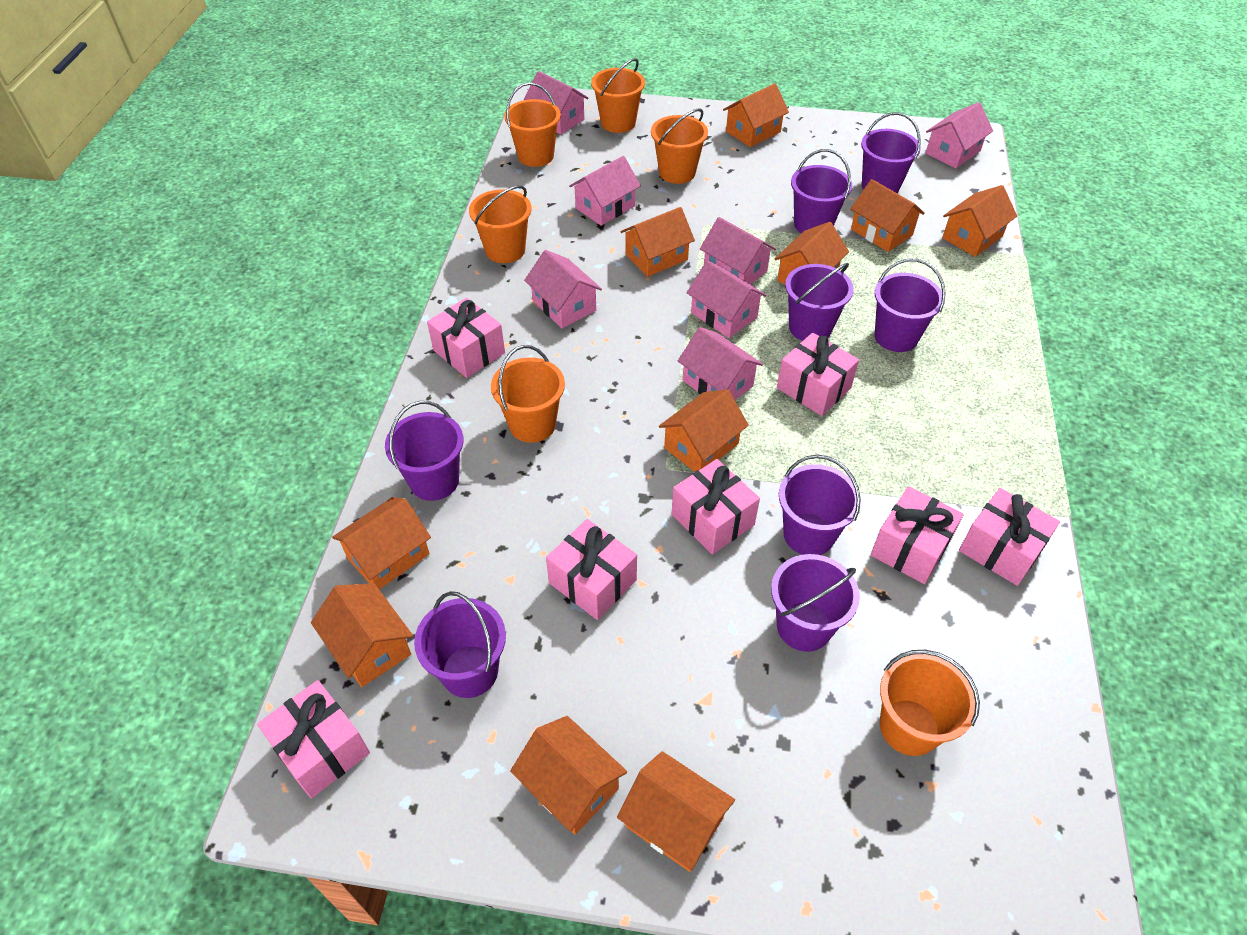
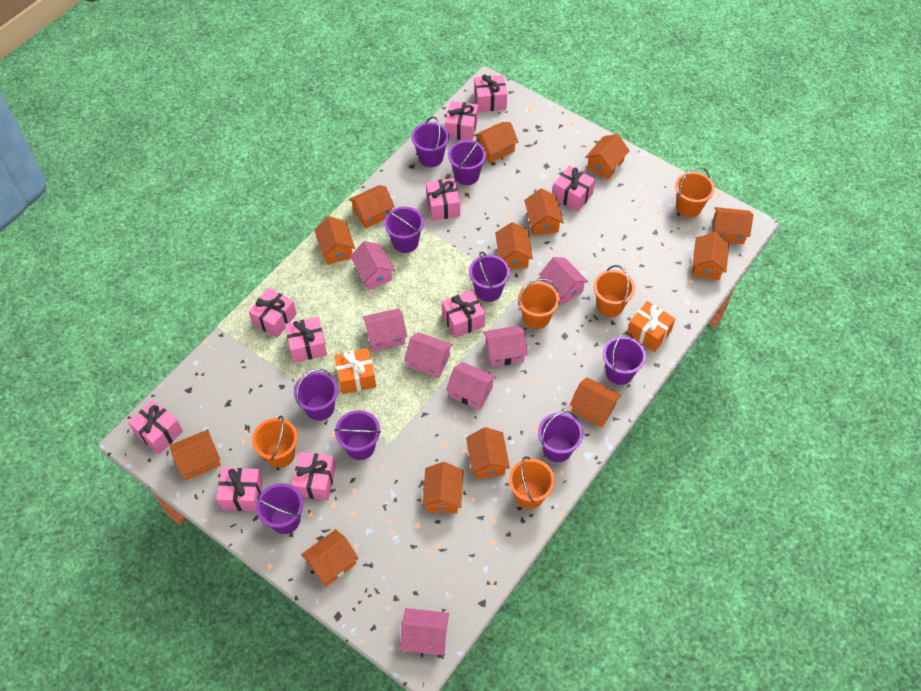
orange bucket: [469,185,531,263] [491,345,565,443] [504,83,561,167] [591,58,645,133] [651,108,708,184] [880,650,980,756] = 6 -> [252,416,298,468] [509,456,555,509] [518,278,560,329] [593,265,635,317] [675,166,715,217] = 5
orange gift: none = 0 -> [334,348,376,394] [627,301,675,352] = 2
orange house: [311,583,413,687] [332,497,431,590] [510,716,627,835] [617,751,735,872] [620,207,695,277] [659,389,749,472] [723,83,789,147] [775,222,849,285] [850,179,925,252] [942,185,1017,257] = 10 -> [170,429,221,480] [301,529,359,587] [314,216,355,265] [349,185,395,229] [422,462,463,513] [466,427,510,479] [474,122,518,163] [495,222,533,269] [524,188,564,236] [570,377,621,427] [585,134,630,180] [692,232,729,280] [712,207,753,244] = 13
pink gift: [257,680,370,798] [427,298,505,378] [546,519,637,620] [672,459,760,555] [777,333,859,416] [871,486,964,584] [959,488,1060,586] = 7 -> [128,400,183,454] [216,468,263,511] [248,288,297,338] [285,317,327,363] [292,452,336,500] [426,178,460,221] [442,290,485,338] [445,101,478,141] [474,75,507,112] [552,165,595,212] = 10
purple bucket: [385,401,463,501] [414,591,506,698] [771,554,860,652] [779,455,861,555] [785,263,853,341] [791,149,852,233] [861,112,921,193] [875,259,946,352] = 8 -> [256,483,303,534] [294,369,338,421] [334,410,381,460] [384,207,424,253] [411,116,449,167] [448,138,486,185] [469,252,510,302] [538,411,583,462] [603,332,646,385] = 9

